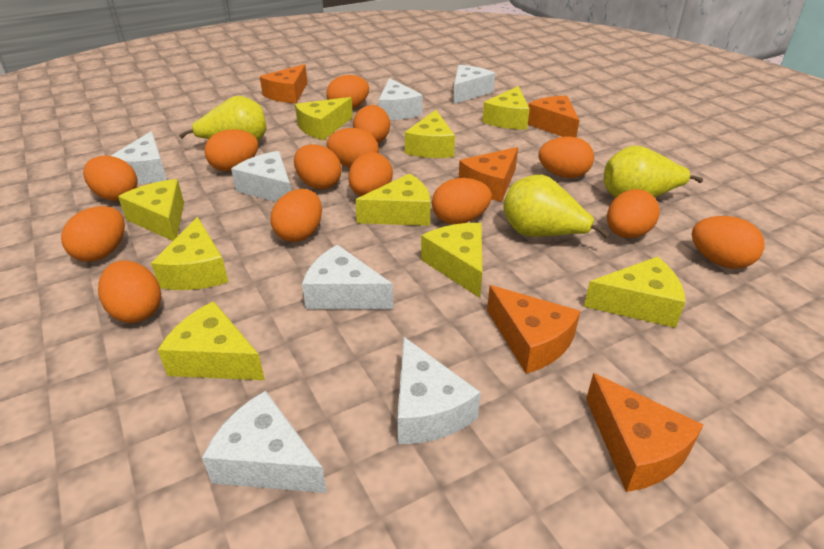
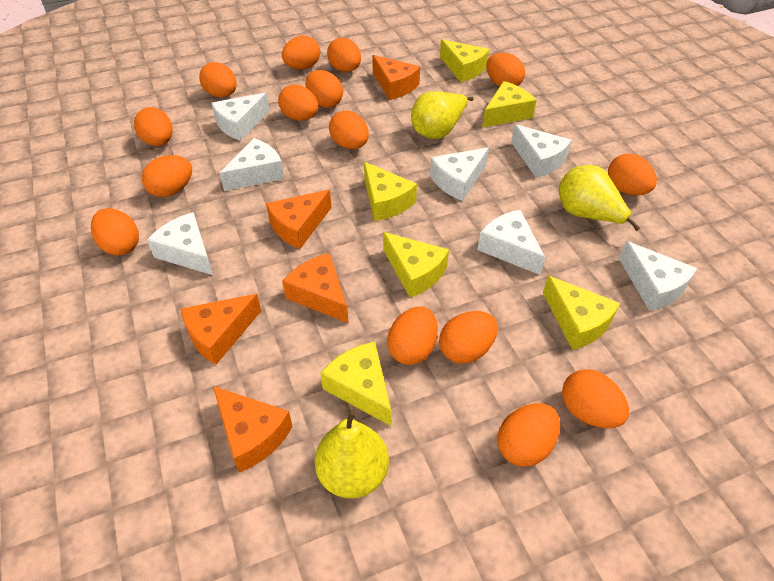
orange egg: [61,206,125,262] [83,156,137,201] [98,260,161,323] [204,129,258,171] [271,189,322,242] [294,144,342,189] [326,75,369,109] [327,128,379,168] [348,152,393,196] [353,105,390,143] [432,178,492,224] [539,136,594,178] [607,189,660,238] [692,216,765,269] = 14 -> [91,208,139,256] [134,107,173,146] [142,155,192,197] [199,62,237,97] [278,85,318,121] [282,36,320,69] [305,70,343,108] [327,37,361,72] [329,110,369,149] [387,306,438,365] [439,311,498,364] [486,53,525,87] [497,403,560,467] [562,369,629,428] [608,154,657,195] = 15
yellow cheese: [118,179,184,241] [151,217,228,290] [158,301,265,380] [295,97,353,140] [355,173,431,226] [405,110,455,158] [421,223,482,298] [482,86,530,130] [584,256,685,328] = 9 -> [320,342,391,426] [364,162,417,221] [383,232,449,297] [440,39,489,82] [482,81,536,128] [543,276,620,350] = 6

